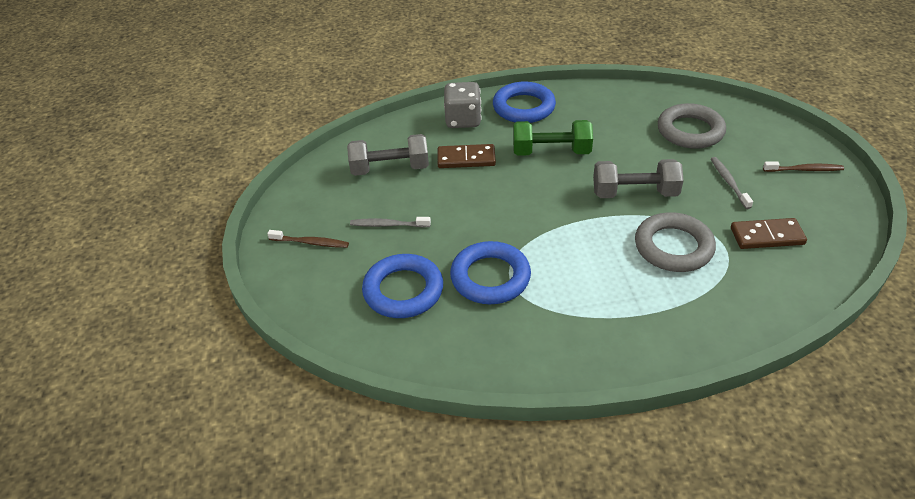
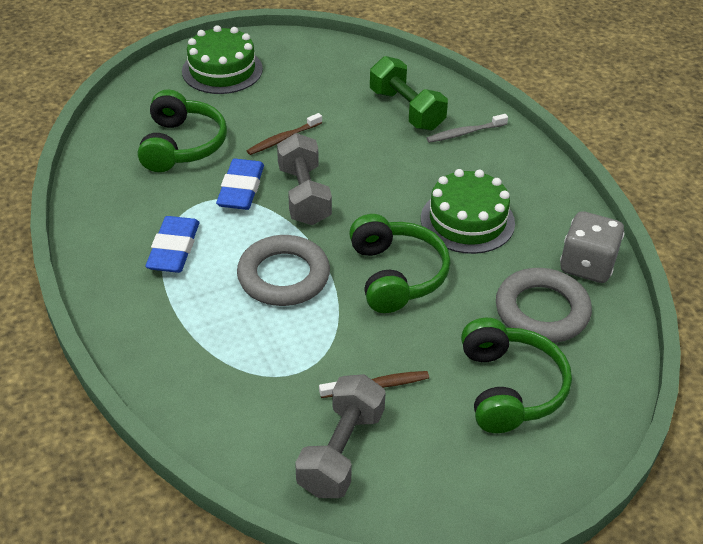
blue eraser: none = 0 -> [145,216,199,273] [216,159,264,210] = 2
blue ring: [362,254,443,318] [450,241,531,304] [493,82,556,123] = 3 -> none = 0
brown domino: [438,144,496,168] [731,218,807,249] = 2 -> none = 0
green cake: none = 0 -> [182,25,263,94] [421,169,515,254] = 2
green headphones: none = 0 -> [138,89,227,172] [349,214,450,313] [461,318,572,433] = 3
grey toothbrush: [350,217,431,228] [711,157,753,209] = 2 -> [427,114,508,143] = 1

